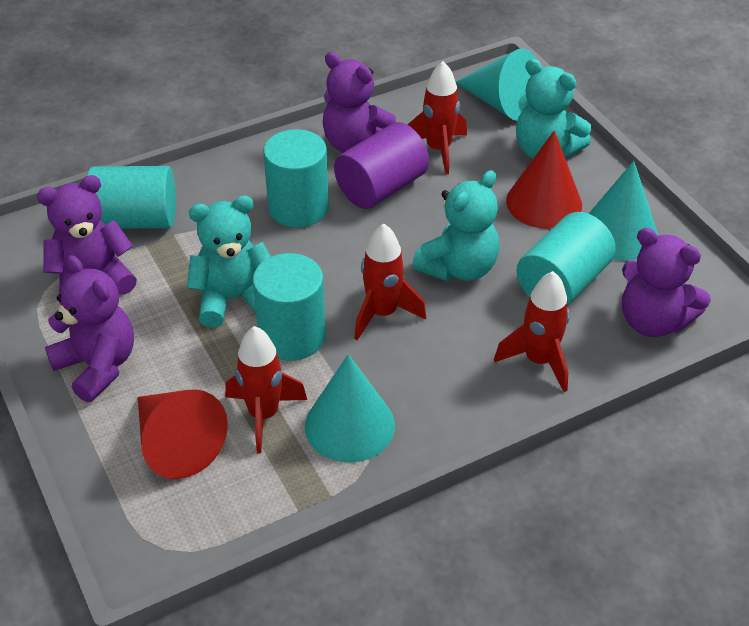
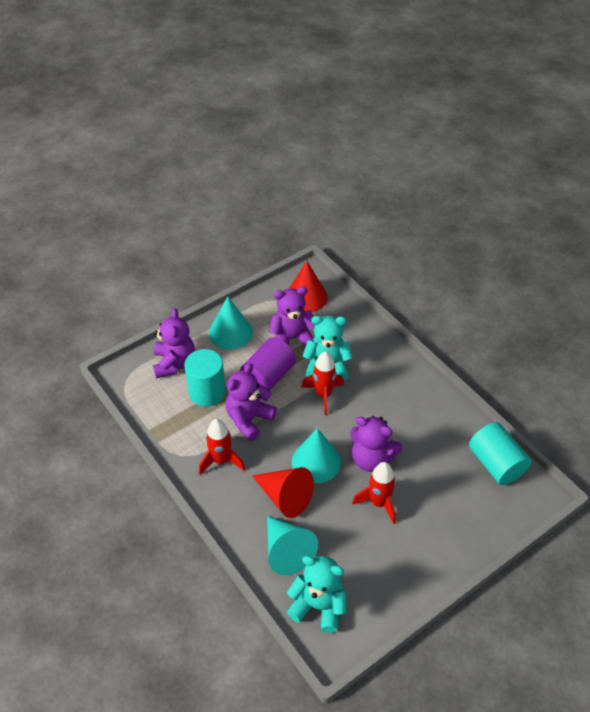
red rocket: [225,326,307,454] [354,224,426,340] [407,61,467,175] [494,271,570,392] = 4 -> [199,419,245,475] [302,351,344,415] [352,462,396,524] = 3
turquoise cylinder: [87,166,176,229] [253,253,326,361] [263,129,329,228] [517,212,616,306] = 4 -> [184,349,226,407] [469,422,531,485] = 2
turquoise teddy bear: [187,196,271,328] [412,170,500,281] [516,59,591,159] = 3 -> [287,556,347,633] [302,316,353,380] = 2

